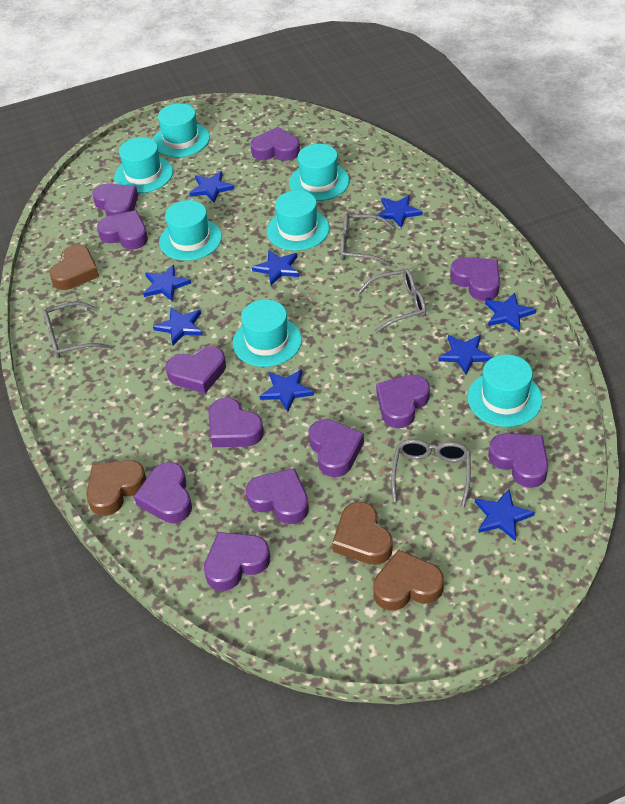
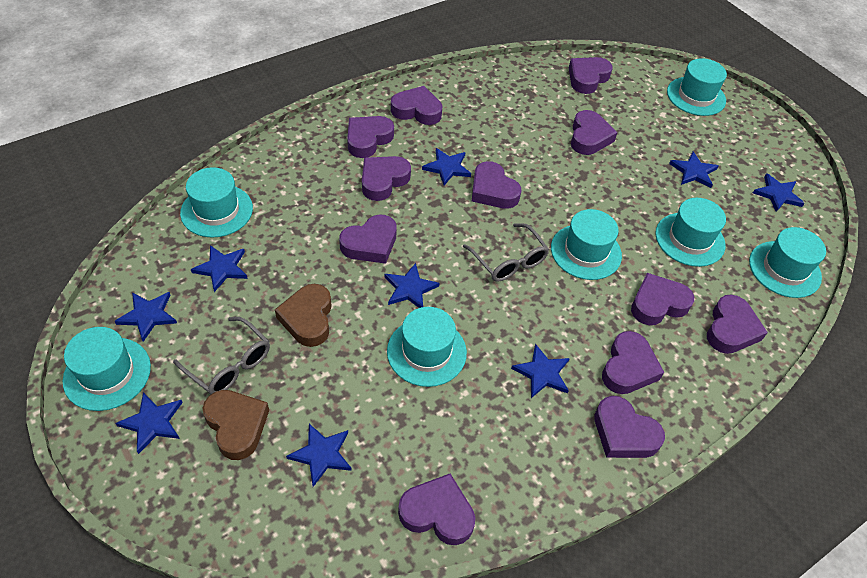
brown heart: [49,244,99,290] [86,460,146,516] [332,502,393,565] [373,550,444,610] = 4 -> [202,390,269,460] [275,284,332,347] = 2
grey glasses: [43,301,110,358] [340,214,395,266] [357,268,426,333] [391,439,471,508] = 4 -> [173,317,270,395] [463,223,549,282] = 2

